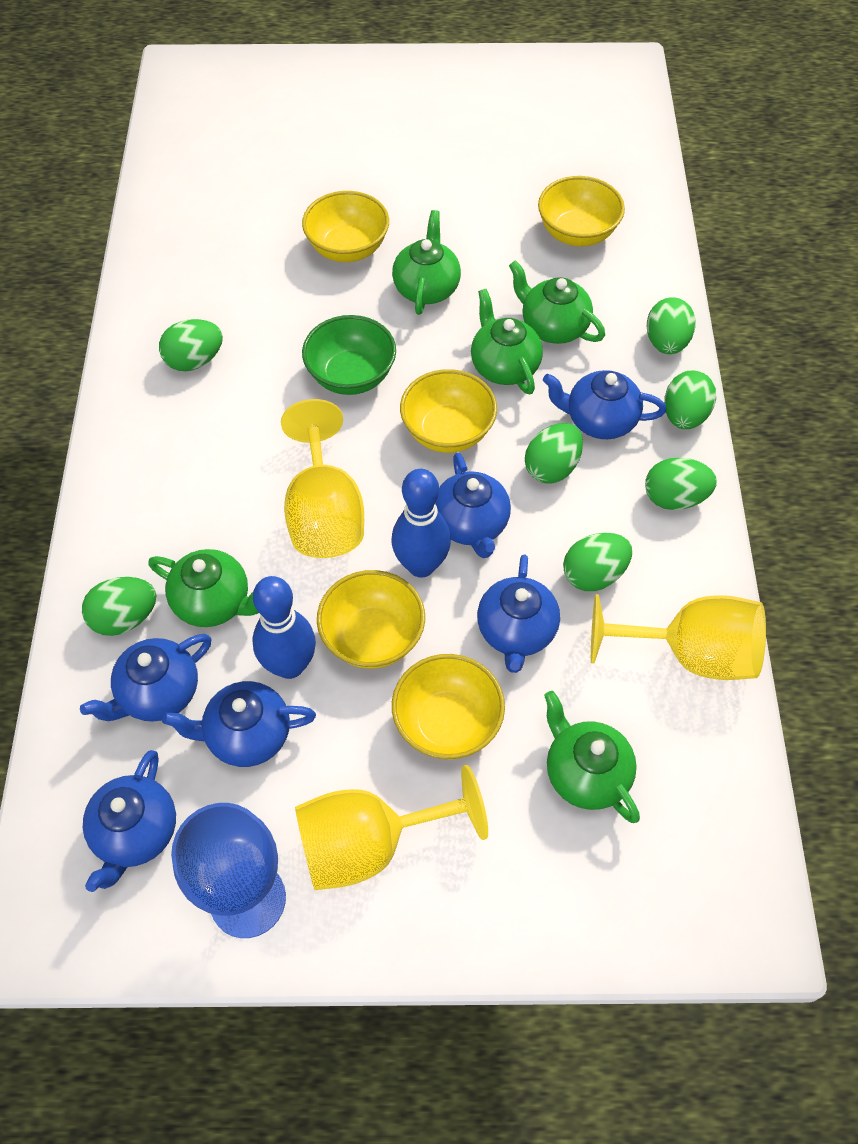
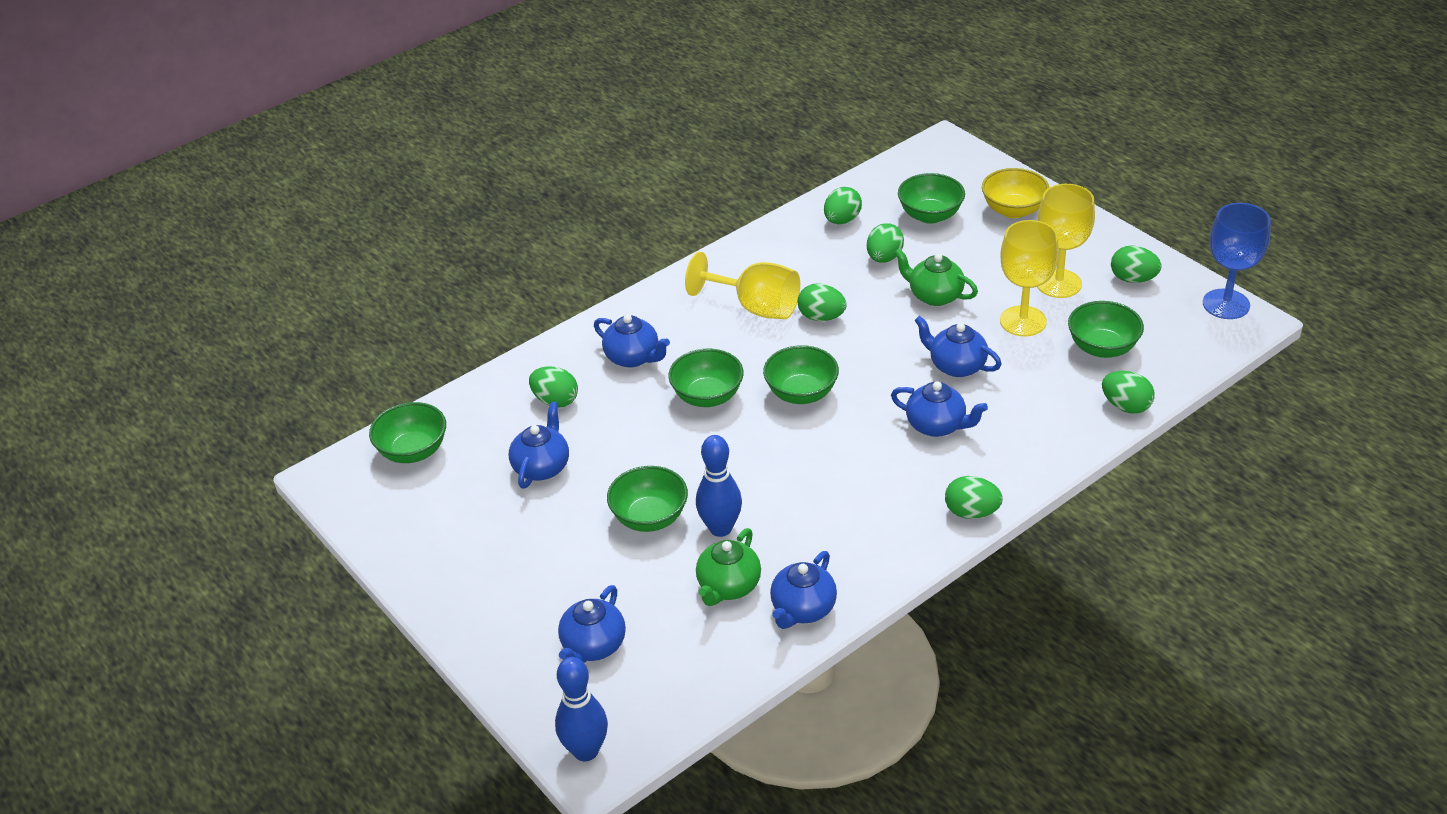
green bowl: [302,315,396,395] = 1 -> [369,402,446,463] [607,466,688,532] [668,349,744,407] [763,345,839,404] [898,173,965,224] [1068,301,1144,358] = 6
green teapot: [148,549,259,627] [392,210,461,315] [471,289,543,394] [509,260,605,344] [544,691,640,823] = 5 -> [696,528,761,606] [894,248,978,306] = 2
yellow bowl: [302,191,389,262] [317,570,425,669] [392,654,505,759] [400,369,497,453] [538,176,625,246] = 5 -> [982,168,1049,218] = 1

